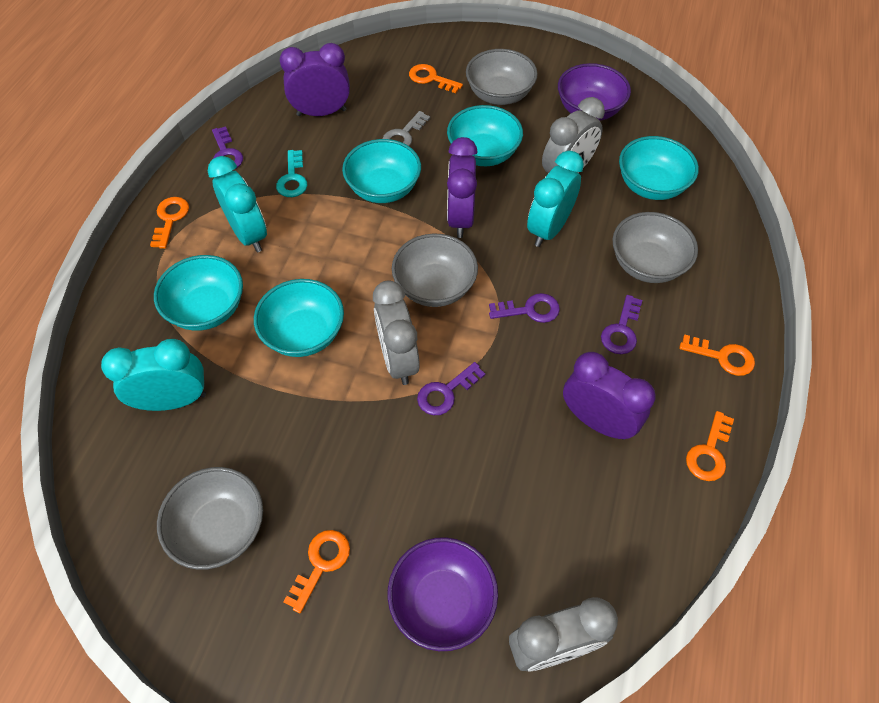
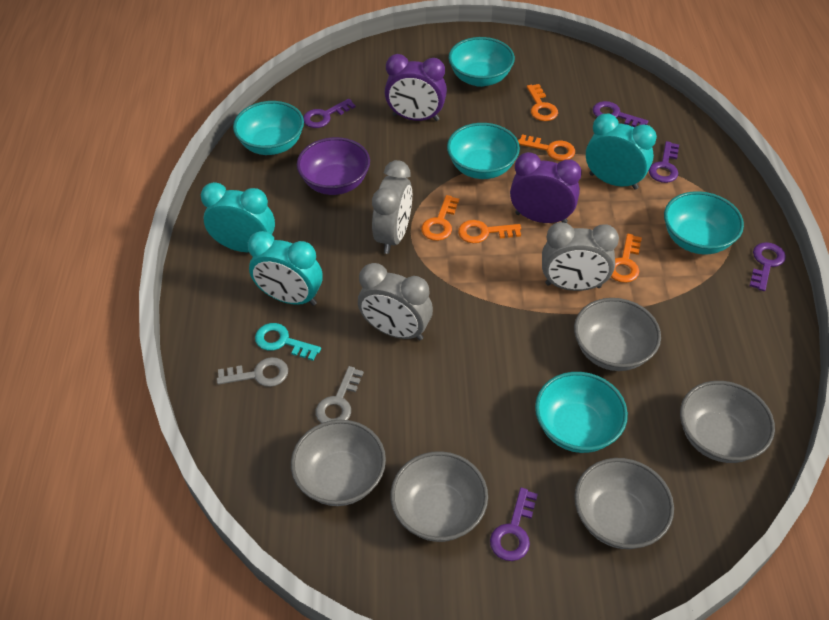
grey bowl: [157,467,263,570] [392,234,478,307] [466,49,538,105] [612,212,698,283] = 4 -> [291,420,386,506] [391,451,488,542] [574,298,661,371] [574,458,674,549] [680,381,775,463] = 5
grey key: [383,111,430,146] = 1 -> [217,357,288,387] [316,366,364,423] = 2
purple bowl: [388,537,498,651] [558,63,631,121] = 2 -> [297,137,370,195] = 1
purple clock: [280,43,350,116] [447,137,478,238] [563,352,656,440] = 3 -> [385,54,447,121] [510,152,582,223] = 2
purple key: [212,126,243,169] [417,362,485,415] [489,293,560,323] [601,295,642,354] = 4 -> [303,99,356,128] [490,488,538,561] [593,101,648,127] [649,141,679,183] [749,242,786,291] = 5

